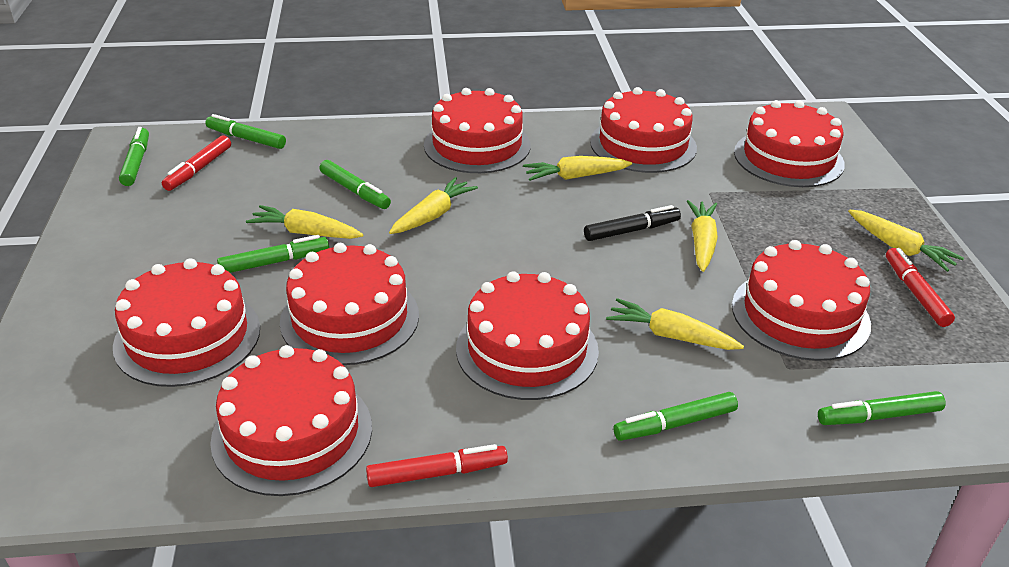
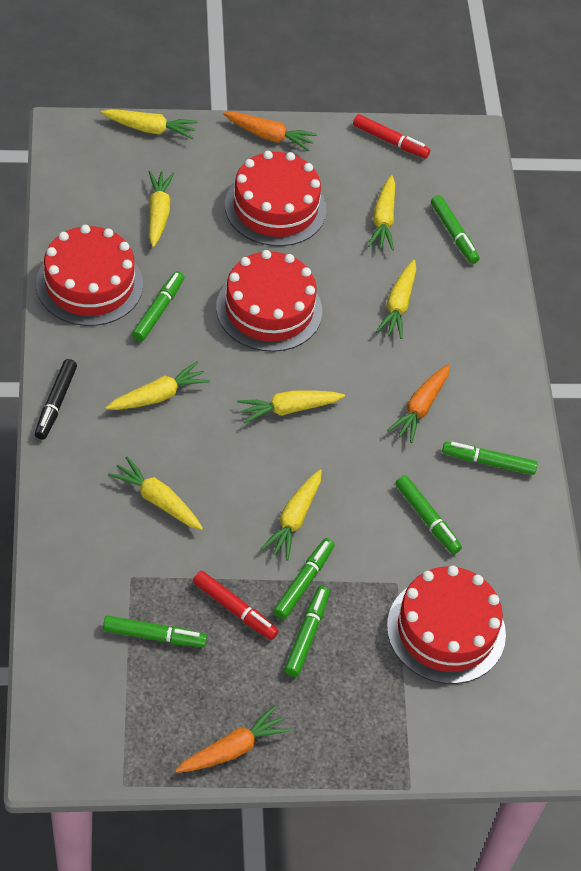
green marker: [119,127,149,186] [205,114,286,149] [217,235,329,273] [319,160,391,209] [613,392,738,441] [818,391,946,425] = 6 -> [103,616,207,647] [132,271,184,341] [273,538,335,619] [284,586,330,677] [395,475,462,554] [431,195,480,264] [442,441,538,475] = 7
orange carrot: none = 0 -> [175,705,291,773] [223,112,317,152] [387,364,450,443] = 3
red cake: [113,258,260,387] [210,345,372,496] [280,243,419,365] [424,88,531,173] [456,271,599,400] [590,87,697,173] [732,240,871,361] [734,100,845,187] = 8 -> [36,225,143,326] [216,250,322,352] [225,151,327,246] [387,566,506,684] = 4
red marker: [162,135,231,191] [366,444,508,487] [886,248,955,327] = 3 -> [193,571,279,640] [353,114,430,159] = 2
yellow carrot: [246,205,363,239] [389,177,478,234] [523,156,632,181] [606,298,744,350] [687,200,718,272] [848,210,964,272] = 6 -> [101,109,198,139] [106,362,210,410] [108,456,203,530] [148,171,175,247] [237,390,345,424] [261,470,322,560] [368,175,395,251] [376,260,416,339] = 8

